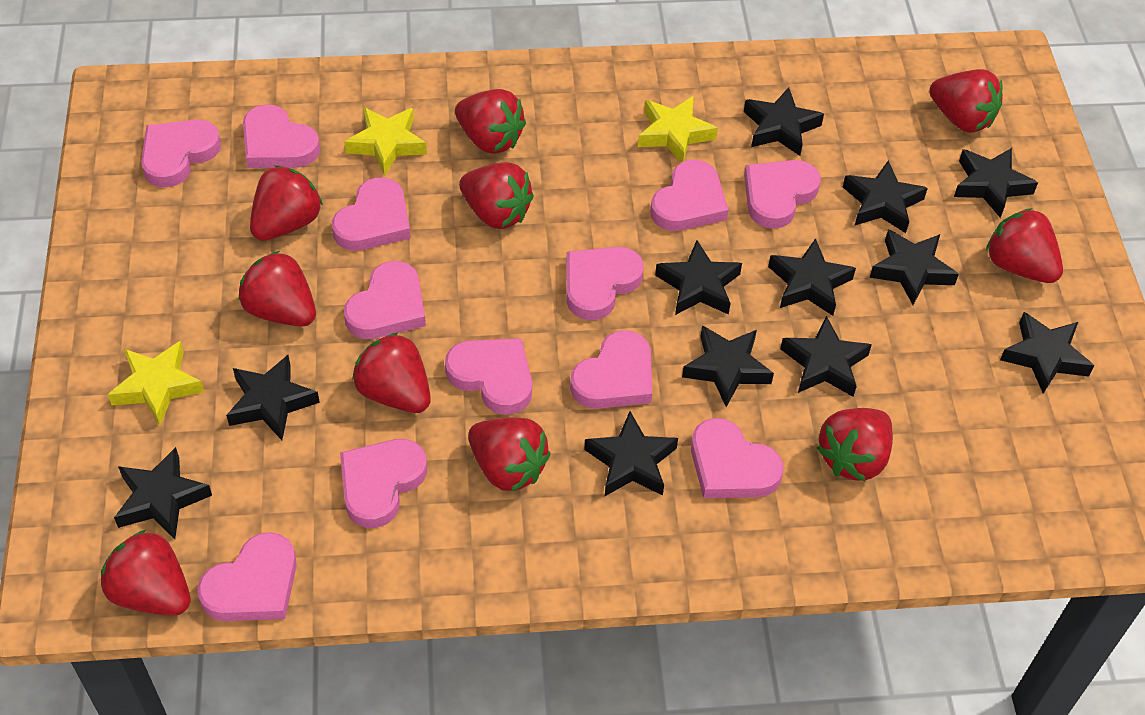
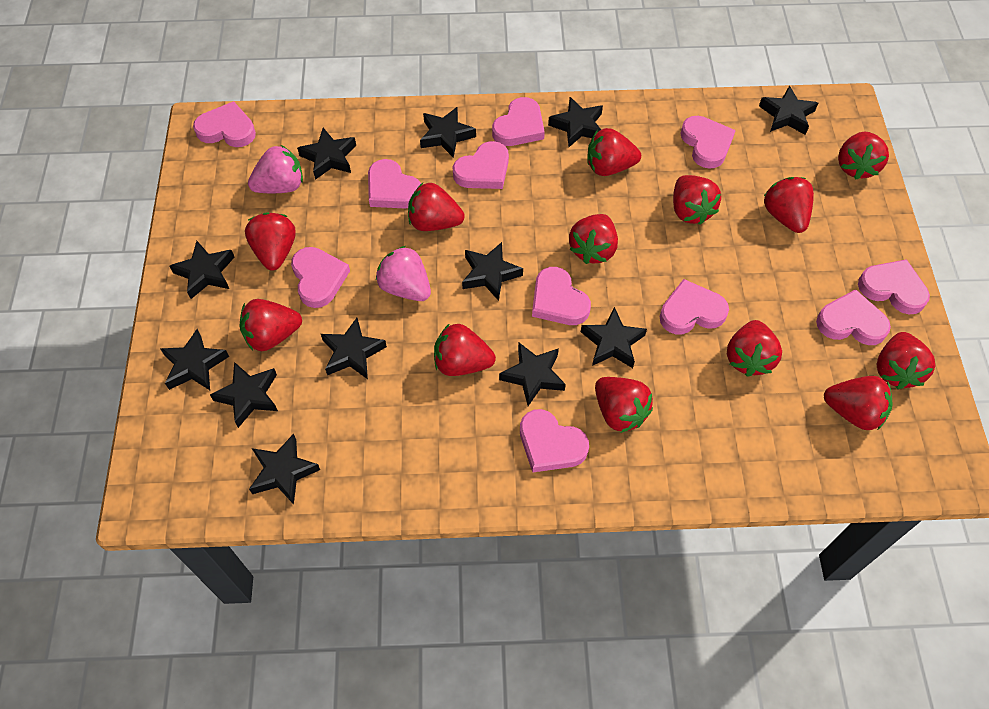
pink heart: [141,120,221,187] [197,532,297,621] [243,105,320,168] [332,177,411,251] [340,439,427,528] [344,261,426,339] [445,338,532,415] [566,247,644,320] [570,330,652,409] [650,160,728,231] [691,418,783,498] [744,160,820,229] = 12 -> [193,101,256,147] [291,247,350,308] [368,159,421,209] [453,141,509,189] [492,97,545,146] [520,409,589,472] [532,267,591,325] [660,279,729,334] [680,116,736,169] [816,289,891,345] [858,259,930,314] = 11
pink strawberry: none = 0 -> [248,145,303,193] [376,246,431,301] = 2
red strawberry: [101,530,191,616] [238,251,316,326] [250,165,323,241] [352,332,431,413] [455,89,526,154] [459,162,534,229] [468,418,550,492] [817,408,893,481] [929,69,1003,133] [986,208,1063,283] = 10 -> [240,299,302,351] [245,213,296,271] [408,183,465,231] [434,323,496,376] [569,214,618,264] [587,128,641,176] [595,377,653,433] [673,175,721,225] [727,320,782,377] [764,177,814,233] [824,376,893,430] [838,132,889,180] [877,332,936,389] = 13
yellow star: [108,341,204,425] [344,107,427,176] [638,96,718,162] = 3 -> none = 0

